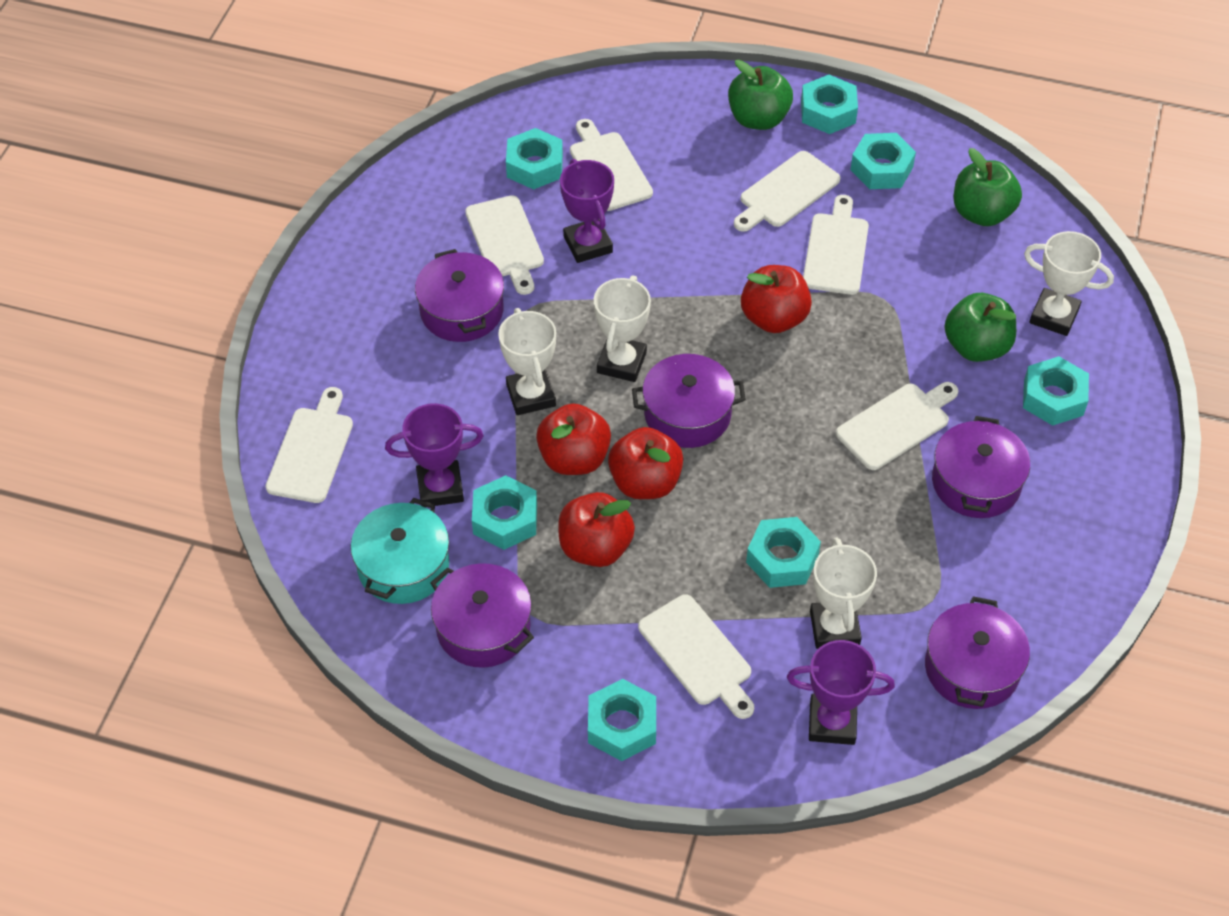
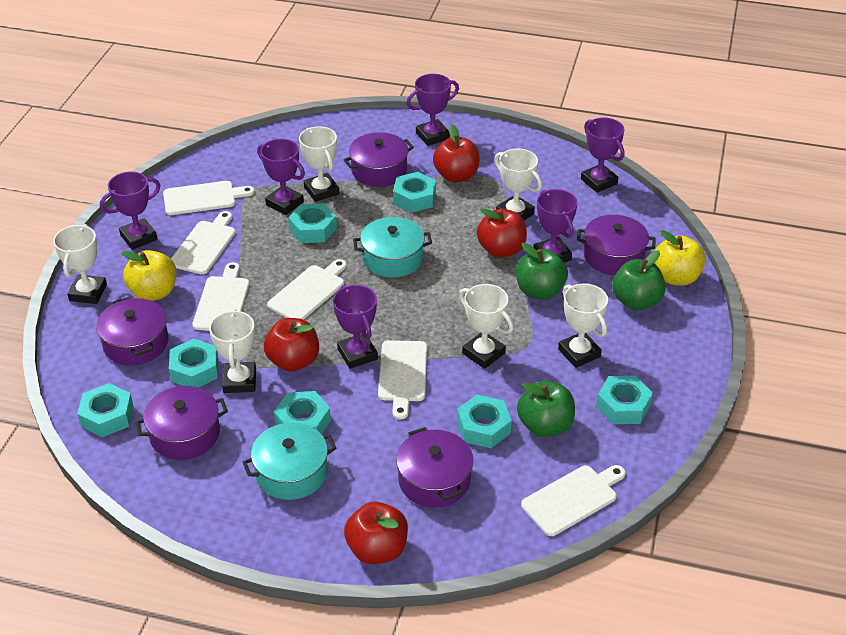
purple trophy: [385,403,483,507] [560,159,614,263] [787,640,895,745] = 3 -> [100,171,161,250] [257,139,305,215] [333,285,378,369] [406,74,459,146] [533,189,578,263] [581,118,625,193] = 6
turquoise pot: [351,498,449,604] = 1 -> [243,422,337,500] [353,217,432,278] = 2
white cutting board: [265,387,353,503] [465,195,544,295] [570,119,653,211] [638,594,754,719] [734,151,840,232] [803,195,869,295] [836,382,958,470] = 7 -> [163,181,255,215] [171,211,236,274] [192,262,249,331] [267,259,347,320] [378,340,427,420] [521,465,626,536] = 6
white trophy: [498,308,556,415] [594,275,651,382] [810,537,877,649] [1024,231,1114,336] = 4 -> [53,224,107,304] [209,309,256,393] [299,126,339,202] [459,284,513,369] [494,148,542,220] [558,283,608,368] = 6
yellow apple: none = 0 -> [121,250,176,301] [655,230,706,286] = 2

